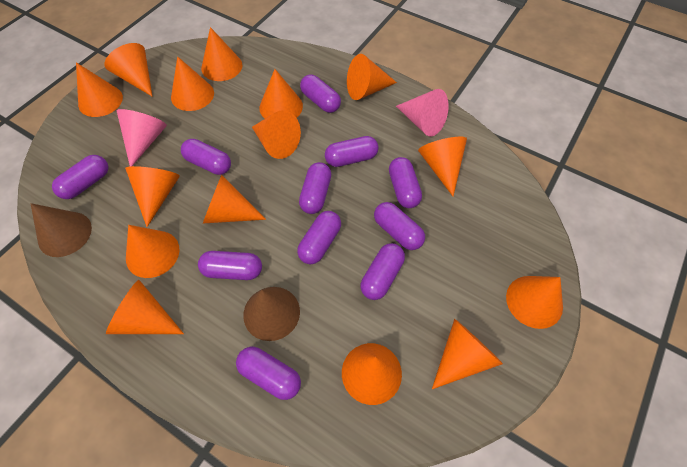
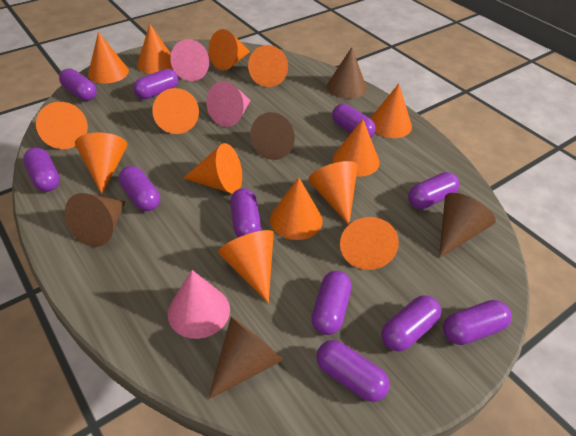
brown cone: [30,203,92,257] [243,287,300,341] = 2 -> [65,193,125,247] [208,316,283,399] [250,112,295,160] [327,47,367,99] [439,193,496,258] = 5
orange cone: [76,62,123,117] [104,43,153,97] [106,280,184,334] [125,166,180,227] [126,225,180,278] [171,56,214,111] [201,27,242,81] [203,175,266,224] [252,110,301,159] [259,69,303,118] [342,343,402,405] [347,54,397,100] [418,137,467,196] [432,319,503,389] [506,276,563,329] = 15 -> [36,102,88,149] [75,132,127,194] [88,32,129,83] [137,24,173,74] [152,88,199,134] [183,143,242,194] [208,29,250,70] [218,230,274,303] [248,45,288,87] [270,177,323,240] [308,161,358,225] [333,119,380,177] [340,217,399,270] [370,84,412,138] = 14
pink cone: [117,109,167,167] [396,89,449,137] = 2 -> [168,270,230,339] [170,39,209,81] [206,81,251,127] = 3

